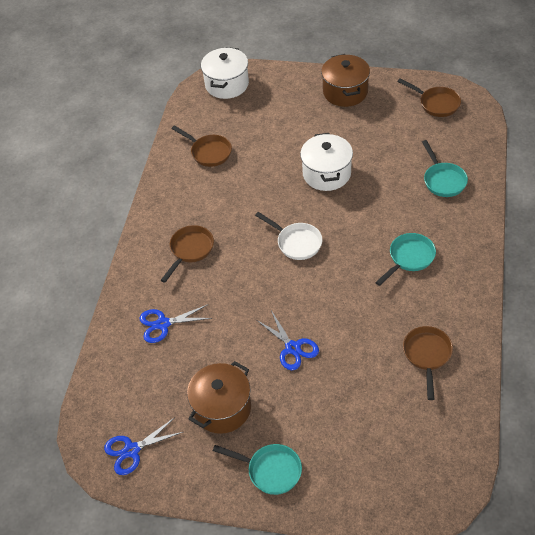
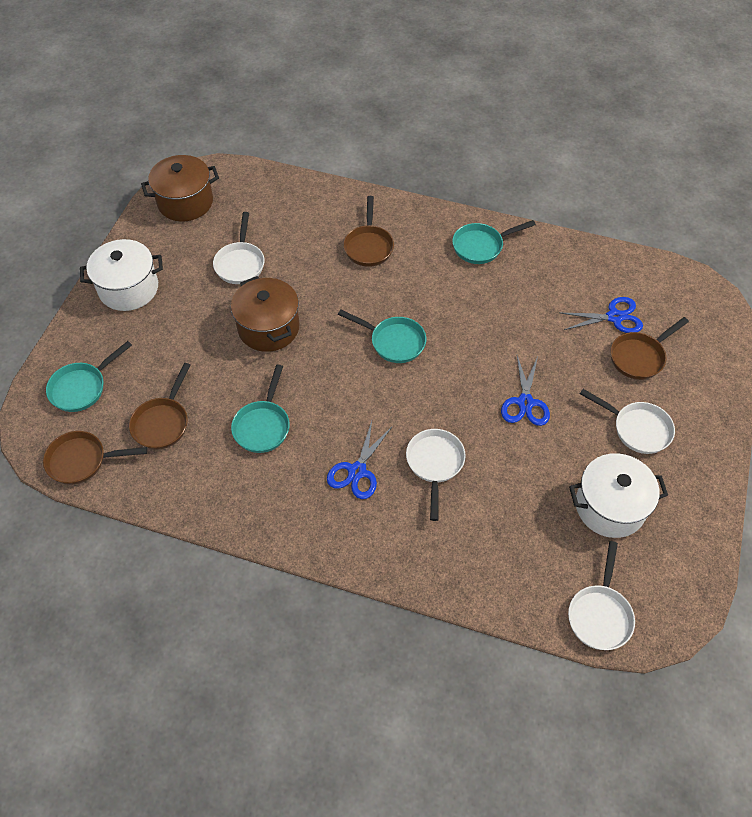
turquoise pan: [213,444,302,495] [375,233,436,286] [422,140,468,197] = 3 -> [46,341,132,412] [231,365,290,453] [338,310,426,363] [452,220,536,264] = 4
white pan: [255,212,322,260] = 1 -> [213,212,265,284] [406,429,466,521] [568,541,635,650] [580,389,675,454] = 4

